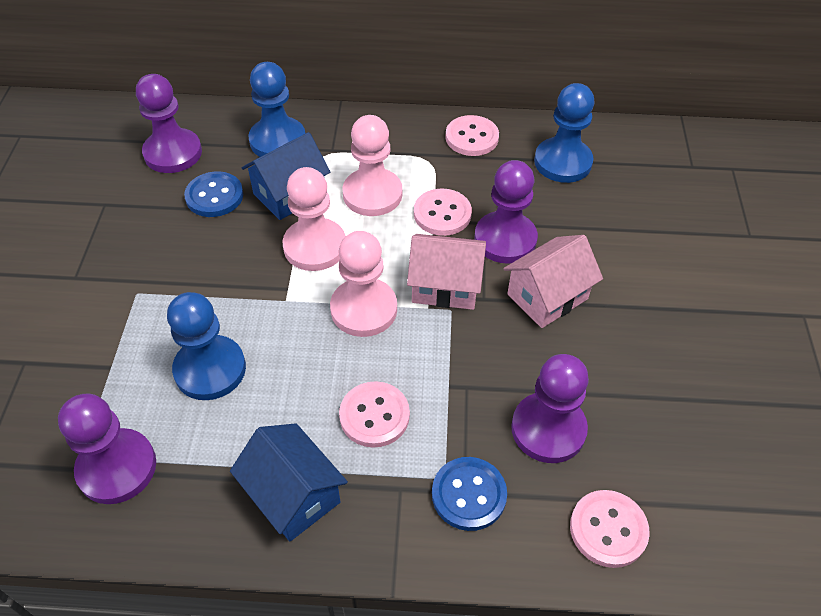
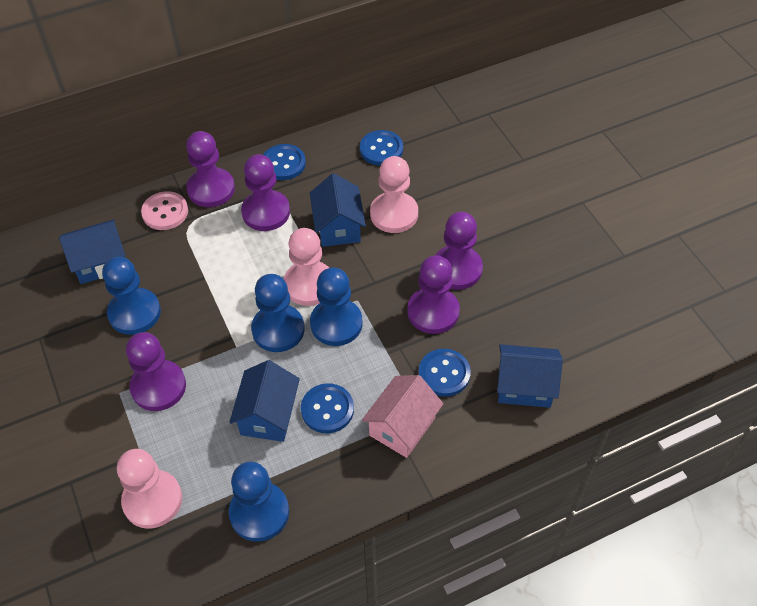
blue button: [184,171,243,217] [432,457,507,531] = 2 -> [263,144,306,180] [301,383,354,433] [360,130,403,166] [419,349,471,397] = 4
blue house: [230,423,348,541] [242,132,330,220] = 2 -> [59,219,126,284] [229,360,300,442] [310,173,366,247] [497,344,563,408] = 4
blue pawn: [167,292,246,400] [248,62,305,157] [534,83,595,183] = 3 -> [102,257,161,335] [229,462,289,542] [251,274,305,352] [310,268,363,346] = 4
pink button: [339,381,410,448] [414,188,472,236] [445,115,499,156] [570,490,650,568] = 4 -> [141,191,188,230] = 1
pink house: [407,234,486,310] [503,235,603,328] = 2 -> [362,375,443,458] = 1
purple pawn: [58,393,156,504] [136,74,202,173] [474,160,538,264] [511,354,589,463] = 4 -> [126,332,186,411] [186,131,235,207] [241,154,290,231] [407,255,460,334] [435,212,483,290] = 5

